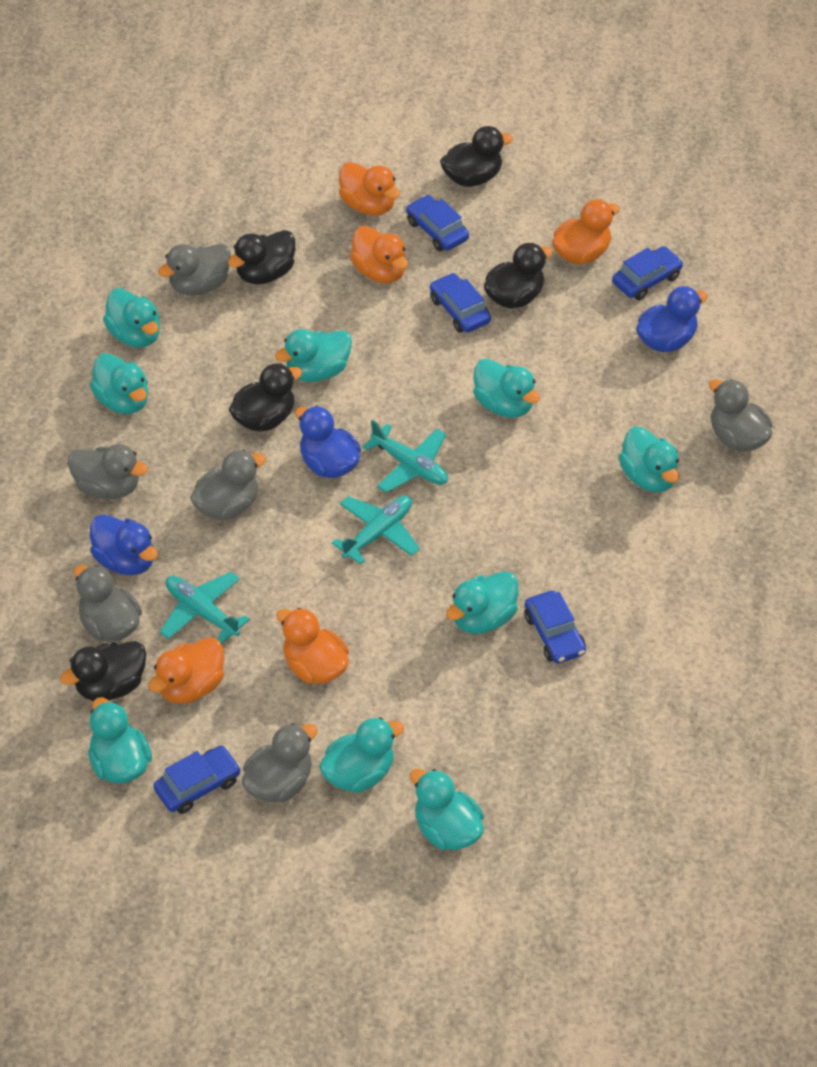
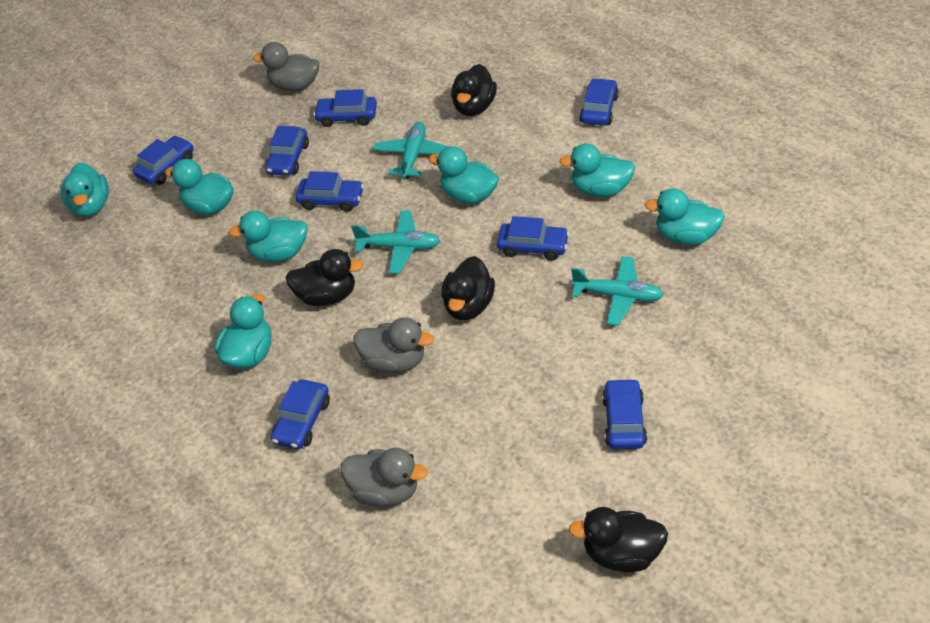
black duck: [60,641,146,701] [228,230,295,284] [229,363,302,432] [440,126,513,187] [484,243,553,309] = 5 -> [286,249,364,306] [442,256,495,320] [451,64,497,116] [568,507,668,572] = 4
blue car: [154,746,241,814] [406,195,469,251] [430,273,491,333] [524,591,586,664] [612,246,683,300] = 5 -> [133,136,194,185] [265,126,309,176] [271,380,330,449] [296,171,364,212] [313,89,377,127] [497,216,569,260] [579,78,619,125] [602,378,647,449] = 8
blue duck: [90,514,158,575] [295,406,361,478] [636,286,708,352] = 3 -> none = 0
grey duck: [68,444,148,499] [74,565,142,642] [158,243,231,296] [190,450,266,520] [242,723,318,803] [709,379,772,452] = 6 -> [253,42,319,91] [341,448,428,506] [354,317,434,373] = 3
orange duck: [148,637,224,704] [276,608,349,684] [339,162,400,216] [350,226,408,283] [552,200,620,265] = 5 -> none = 0
turquoise duck: [88,697,152,783] [90,353,148,414] [103,288,160,348] [275,329,352,382] [319,717,404,793] [410,769,484,850] [446,571,518,634] [473,359,540,418] [619,427,679,493] = 9 -> [61,163,109,217] [165,159,233,215] [215,294,271,369] [229,211,308,262] [429,146,499,204] [559,143,636,197] [645,188,725,245] = 7

